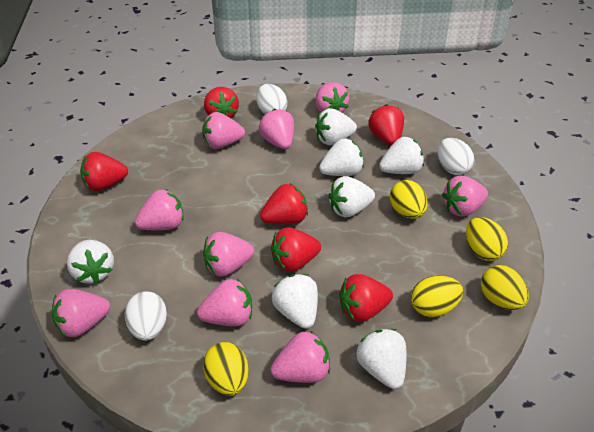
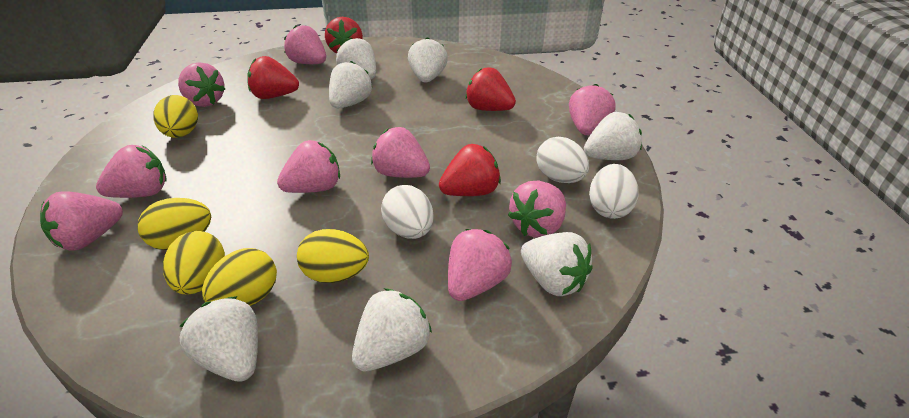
red strawberry: [80,152,128,191] [204,87,239,118] [260,184,308,224] [271,227,321,272] [339,274,393,322] [368,104,404,145] = 6 -> [247,56,299,99] [325,17,363,53] [439,144,501,196] [465,67,516,111] = 4

